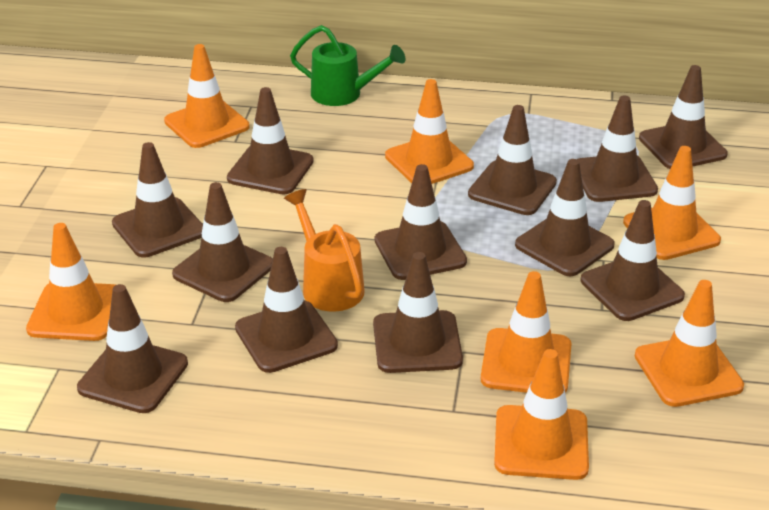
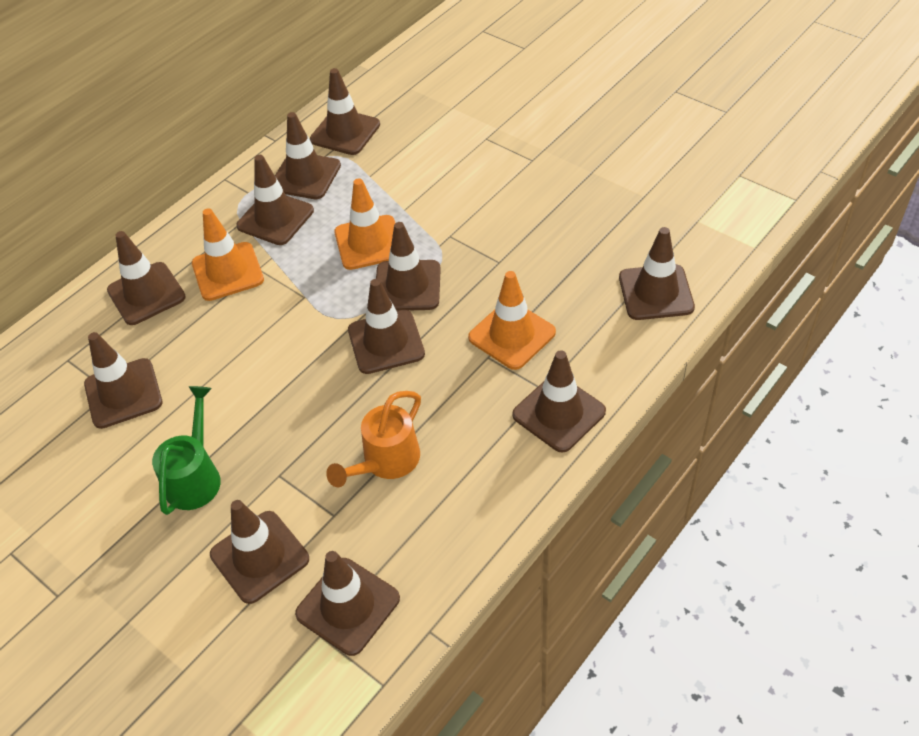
brown traffic cone: [77,284,188,413] [112,142,203,258] [172,182,273,302] [227,87,314,195] [235,247,338,373] [373,252,463,373] [375,164,467,280] [468,105,557,215] [515,159,615,276] [577,96,658,202] [581,200,685,321] [639,65,728,169] = 12 -> [84,332,162,429] [107,231,186,325] [210,500,309,604] [236,155,314,245] [275,112,341,199] [295,551,400,656] [310,68,380,155] [348,279,425,374] [376,222,441,311] [512,350,606,453] [619,227,695,320] = 11
orange traffic cone: [26,223,115,341] [164,44,250,148] [385,79,474,184] [481,271,572,393] [494,349,589,480] [623,146,721,260] [635,280,744,407] = 7 -> [192,208,264,301] [334,178,395,270] [468,271,556,370] = 3

